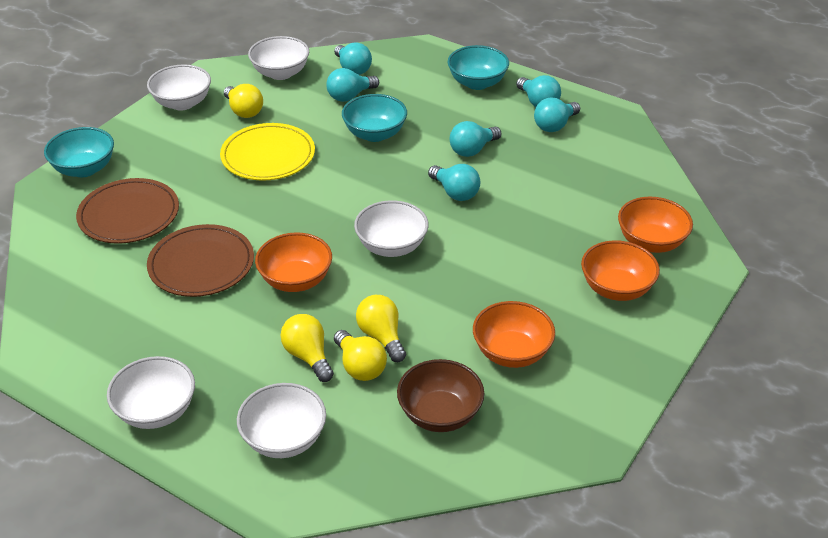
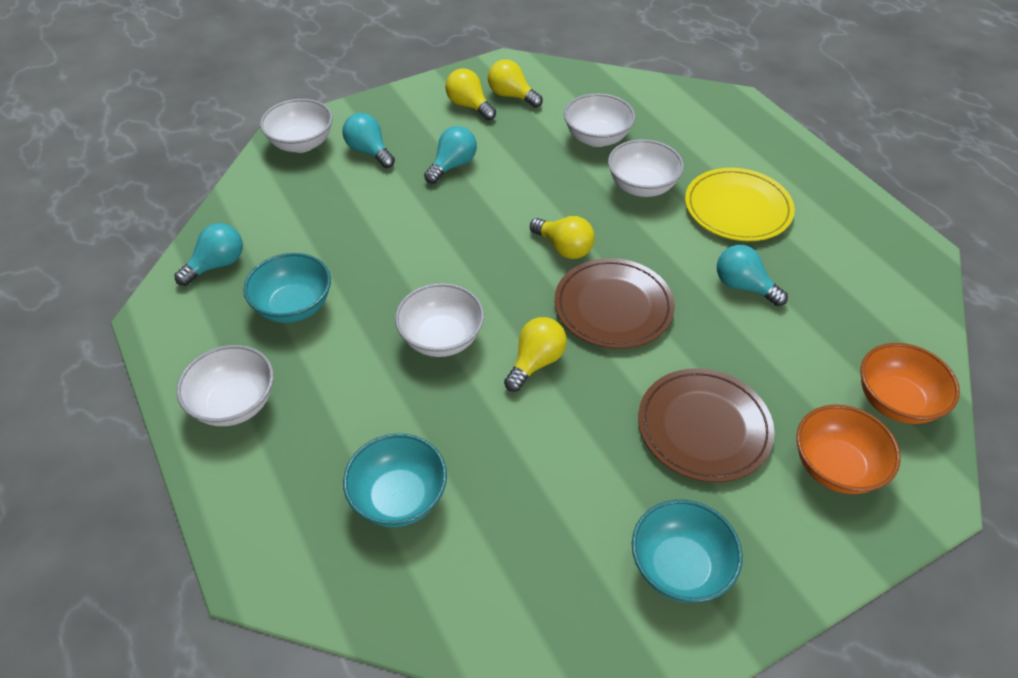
brown bowl: [397,359,484,432] = 1 -> none = 0
orange bowl: [255,232,332,292] [473,301,555,368] [581,240,660,301] [618,196,693,253] = 4 -> [796,404,901,494] [861,343,960,424] = 2
turquoise light bulb: [326,68,379,102] [334,43,372,75] [428,164,481,201] [450,121,501,157] [516,75,561,107] [534,97,580,132] = 6 -> [174,223,243,286] [343,113,395,168] [424,126,477,184] [717,245,788,306] = 4

